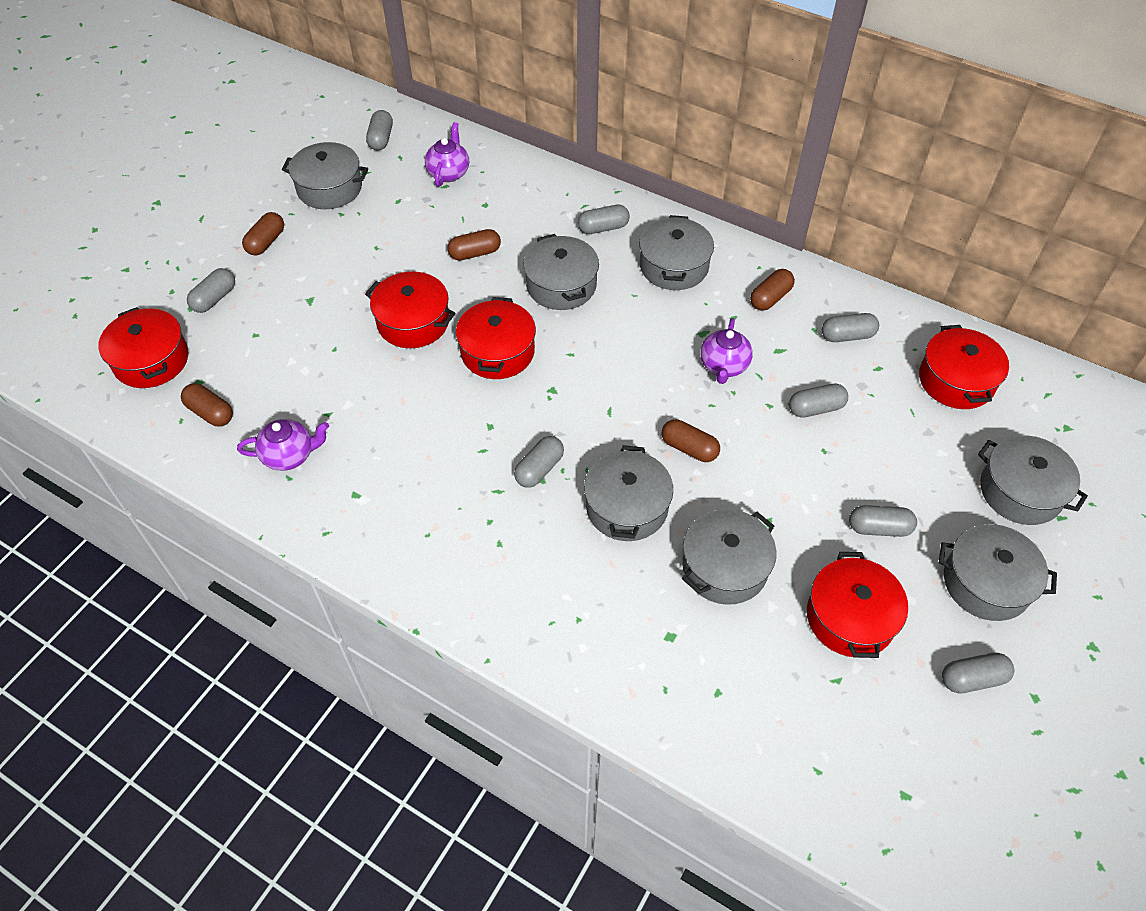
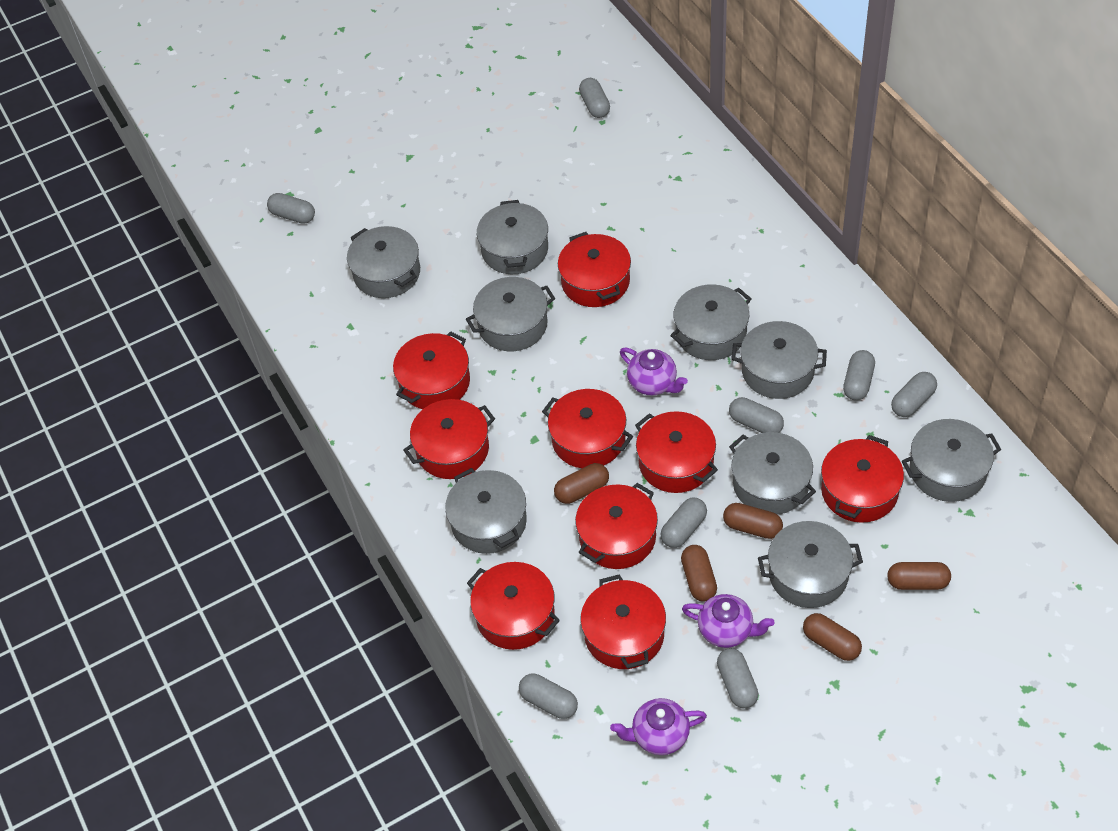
grey pot: [282,142,368,209] [523,234,599,310] [584,445,673,541] [639,215,714,290] [682,509,776,605] [939,524,1057,621] [978,435,1088,525] = 7 -> [347,226,420,298] [445,468,527,554] [466,277,555,351] [477,200,548,274] [670,284,752,360] [729,432,816,515] [731,321,827,399] [758,521,863,608] [902,419,1002,502] = 9
red pot: [98,307,188,388] [365,272,456,348] [456,297,536,379] [807,552,908,658] [919,325,1009,409] = 5 -> [393,331,470,409] [403,399,495,479] [467,562,560,650] [542,389,633,468] [558,232,631,307] [575,483,658,569] [580,574,666,669] [635,411,718,493] [821,435,904,523] = 9

